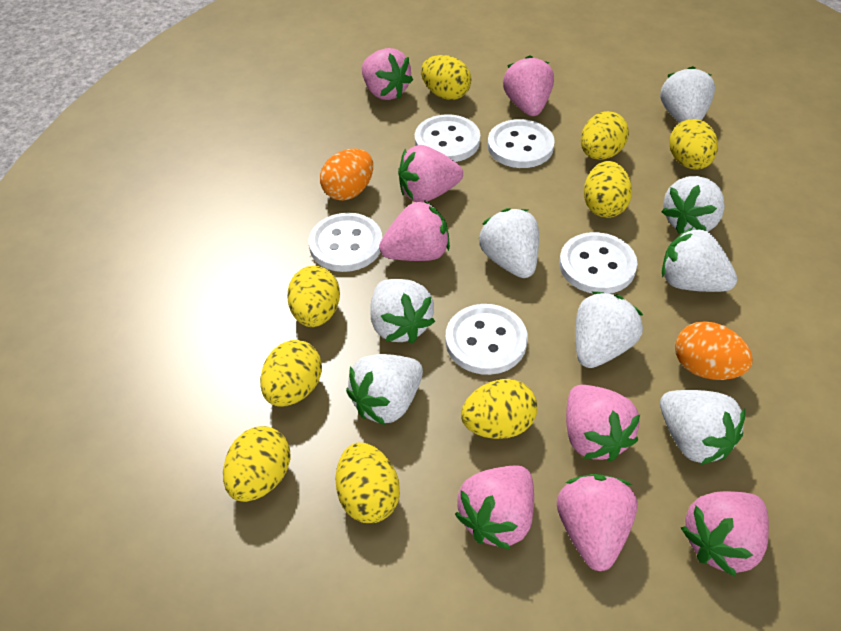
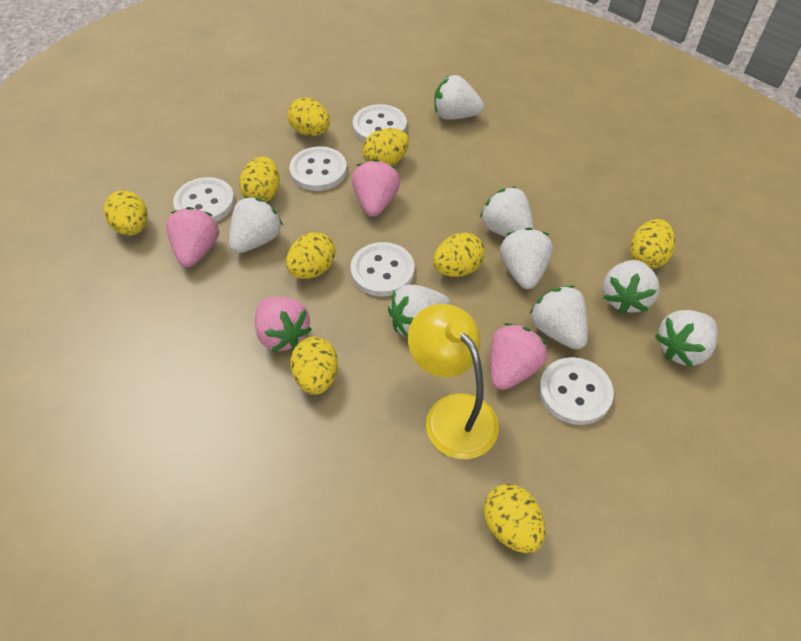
orange egg: [320,148,373,201] [675,321,753,380] = 2 -> none = 0
pink strawberry: [362,48,413,100] [379,200,450,261] [398,145,463,202] [455,465,534,550] [503,55,554,116] [557,474,638,571] [566,385,640,462] [681,491,769,577] = 8 -> [166,207,219,267] [255,297,312,352] [352,159,400,217] [490,323,547,390] = 4
yellow lamp: none = 0 -> [408,304,499,459] = 1

